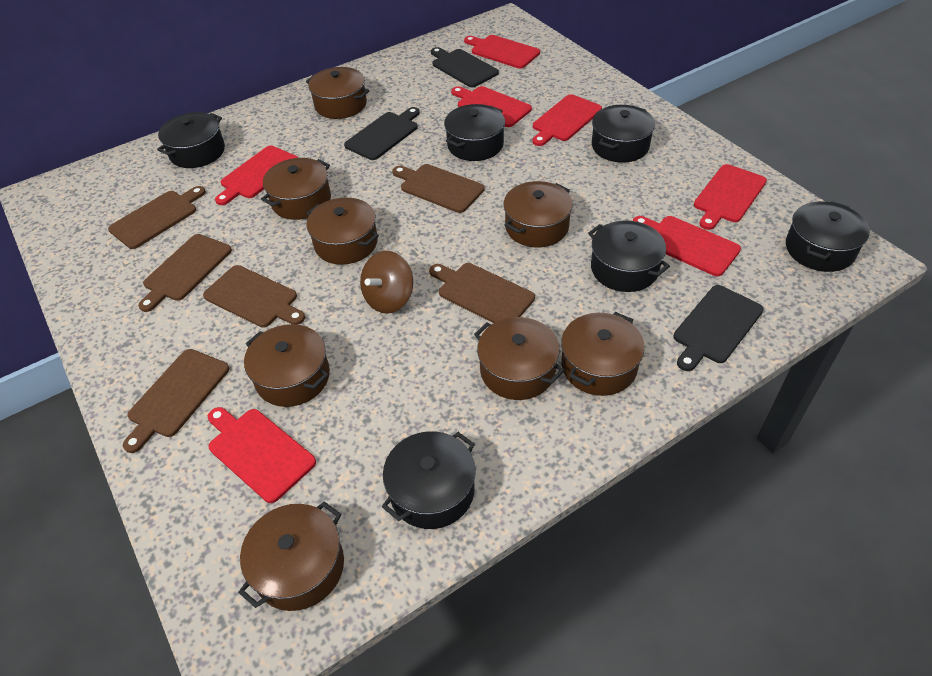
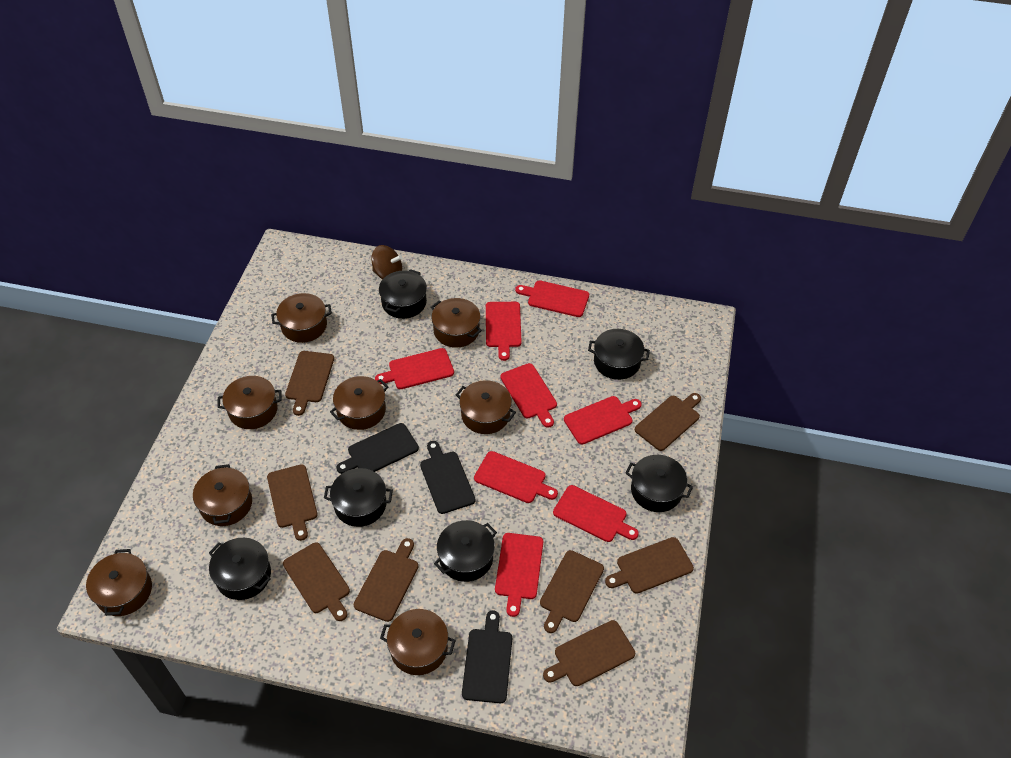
brown cutting board: [108,186,206,249] [123,349,229,453] [138,234,232,312] [203,265,305,328] [392,164,485,213] [429,263,535,323] = 6 -> [267,464,317,541] [283,542,350,621] [285,351,334,416] [354,538,419,622] [540,550,604,633] [543,620,635,686] [605,537,694,594] [635,393,701,451] = 8
red cutting board: [208,407,316,503] [215,146,298,205] [451,86,532,127] [464,35,540,69] [532,94,602,146] [633,216,741,276] [694,164,767,230] = 7 -> [375,348,454,389] [474,451,558,503] [486,302,522,361] [495,533,543,617] [500,363,557,428] [515,280,589,317] [553,485,639,542] [564,396,642,445] = 8

